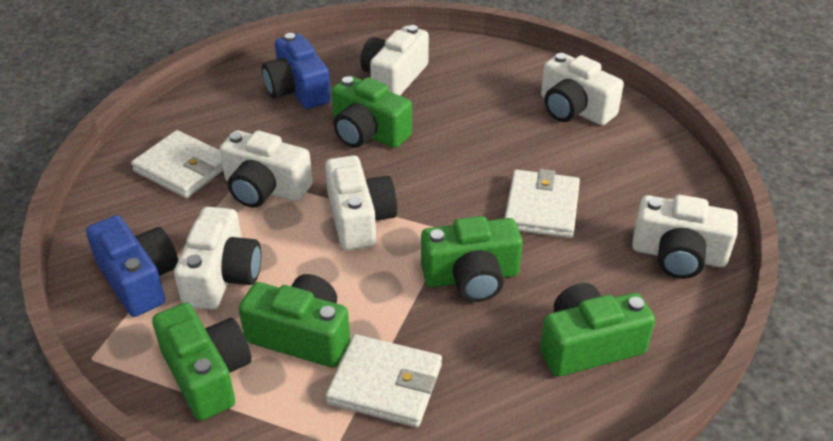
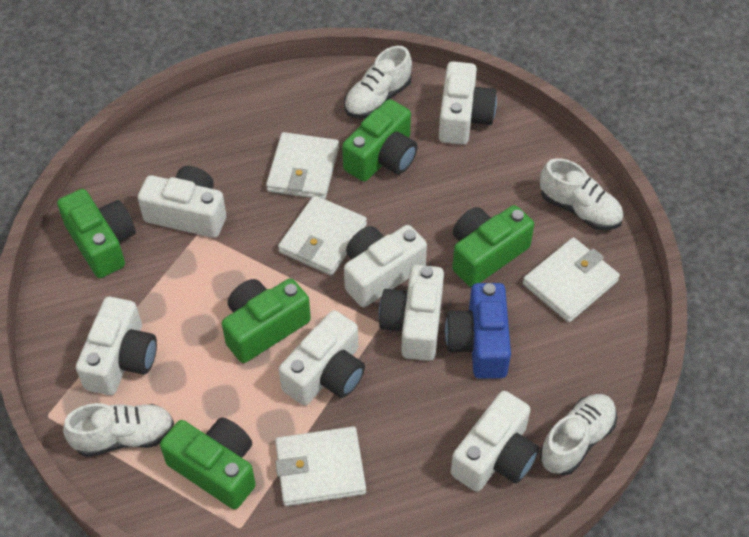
blue camera: [86,215,178,317] [262,33,331,109] = 2 -> [445,283,511,379] = 1
white camera: [174,207,261,310] [220,130,313,208] [325,155,397,251] [360,25,429,95] [541,53,624,125] [632,195,738,279] = 6 -> [76,297,157,395] [138,166,226,238] [279,310,365,405] [344,225,427,307] [379,265,444,361] [439,61,497,145] [451,391,539,492] = 7
white shoe: none = 0 -> [63,403,174,457] [344,46,412,119] [540,158,623,231] [540,394,617,475] = 4
white wallet: [131,130,223,198] [326,334,442,427] [505,169,580,238] = 3 -> [266,132,339,199] [275,427,366,506] [278,195,367,276] [523,237,620,322] = 4

